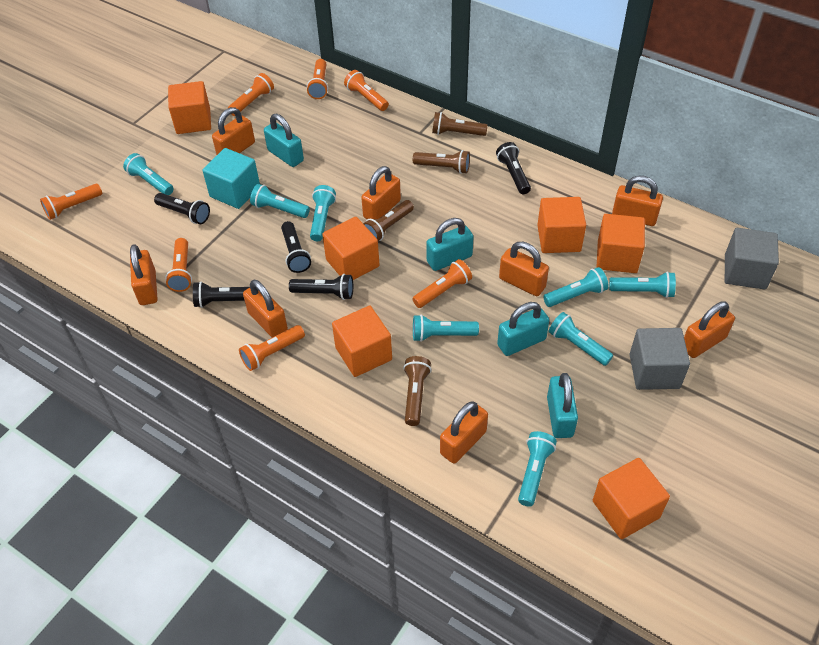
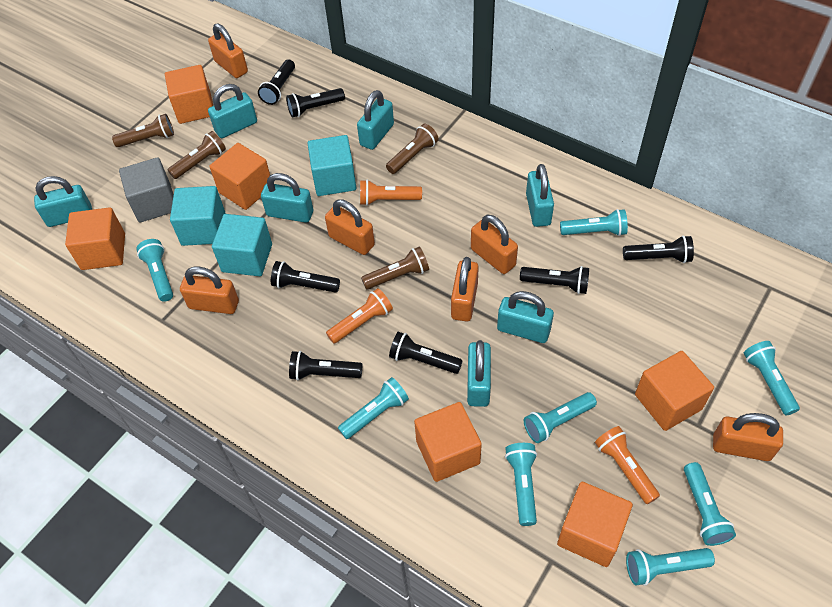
black flashlight: [154,193,210,224] [193,282,250,308] [281,221,311,273] [289,274,353,300] [496,142,531,194] = 5 -> [258,59,295,105] [271,261,340,293] [286,88,345,118] [289,351,363,381] [389,332,463,374] [520,266,589,294] [623,236,694,263] = 7
grey cube: [629,328,690,390] [725,228,779,290] = 2 -> [119,157,174,223] = 1
orange flashlight: [40,184,102,220] [165,238,192,292] [228,73,274,116] [239,325,305,371] [307,59,328,99] [344,70,389,111] [412,259,472,308] = 7 -> [326,288,393,344] [360,180,422,206] [595,426,660,504] = 3
orange padlock: [130,244,158,305] [212,107,255,155] [243,279,288,338] [361,166,401,219] [440,401,488,464] [499,242,549,296] [612,176,663,226] [684,301,735,358] = 8 -> [180,267,239,314] [208,23,248,78] [325,199,375,255] [451,257,479,322] [471,215,518,274] [713,413,783,461] = 6
turquoise cube: [203,148,260,209] = 1 -> [170,186,225,246] [212,214,272,276] [307,135,356,196] = 3
turquoise padlock: [264,114,304,167] [426,218,474,271] [497,302,549,356] [547,373,578,438] = 4 -> [34,176,92,227] [208,84,257,138] [261,173,313,223] [357,90,394,150] [467,340,491,407] [497,291,554,343] [526,164,554,227] = 7

